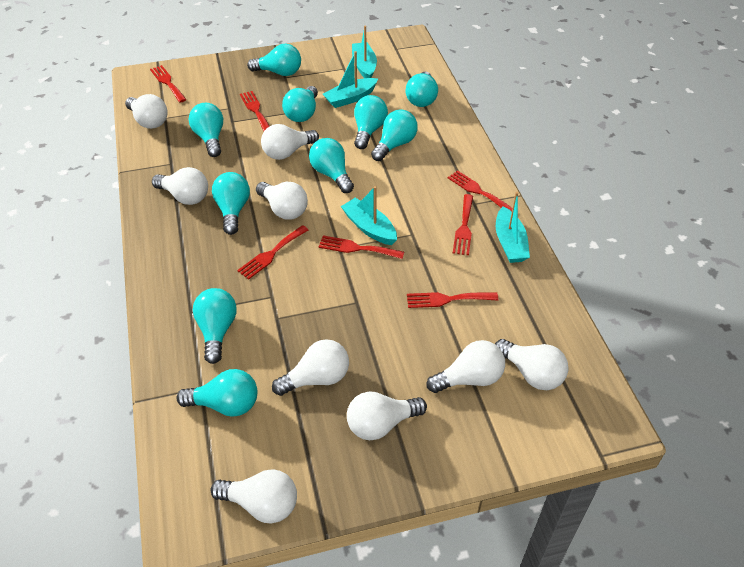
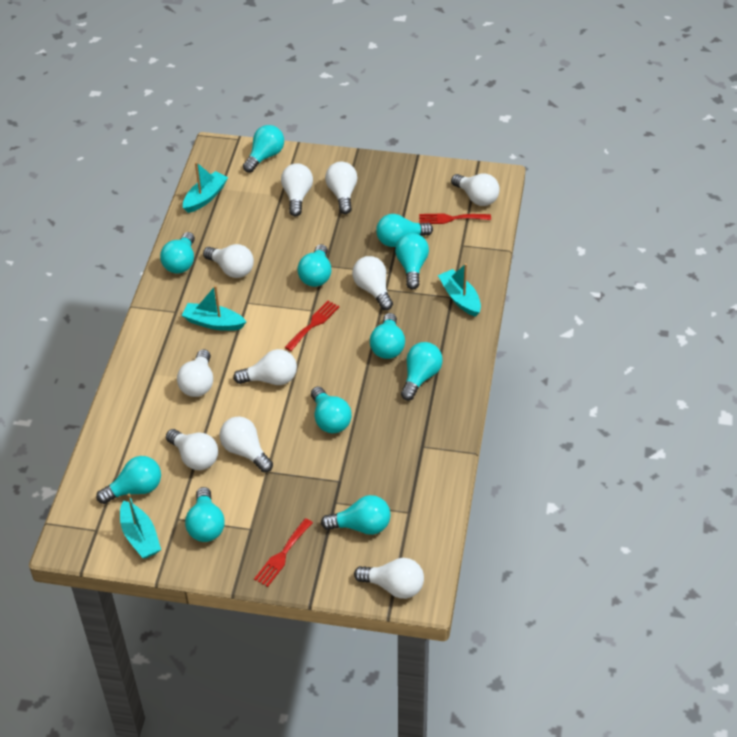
red fork: [150,65,187,103] [237,225,308,280] [240,91,270,131] [318,235,404,259] [407,292,498,308] [448,170,512,211] [453,194,473,255] = 7 -> [254,518,313,587] [285,301,339,351] [419,213,491,224] = 3
turquoise light bulb: [176,369,257,417] [189,103,223,157] [193,288,237,364] [212,172,250,235] [247,44,301,76] [282,86,318,122] [309,138,354,193] [354,95,388,149] [371,109,418,161] [406,72,438,107] = 10 -> [96,456,161,504] [160,232,195,274] [185,487,225,542] [243,125,284,173] [297,244,332,287] [311,387,352,433] [321,495,391,535] [370,313,405,359] [376,214,433,247] [395,233,429,290] [401,342,443,401] = 11
white light bulb: [125,94,168,129] [152,167,208,205] [210,469,297,523] [256,182,308,220] [261,124,319,160] [272,339,349,396] [347,391,427,440] [427,340,505,393] [495,339,569,390] = 9 -> [166,429,218,470] [177,349,213,397] [203,244,254,278] [220,416,273,473] [233,349,297,385] [281,163,313,217] [325,161,357,214] [352,256,393,310] [354,558,424,599] [451,173,500,206] = 10

